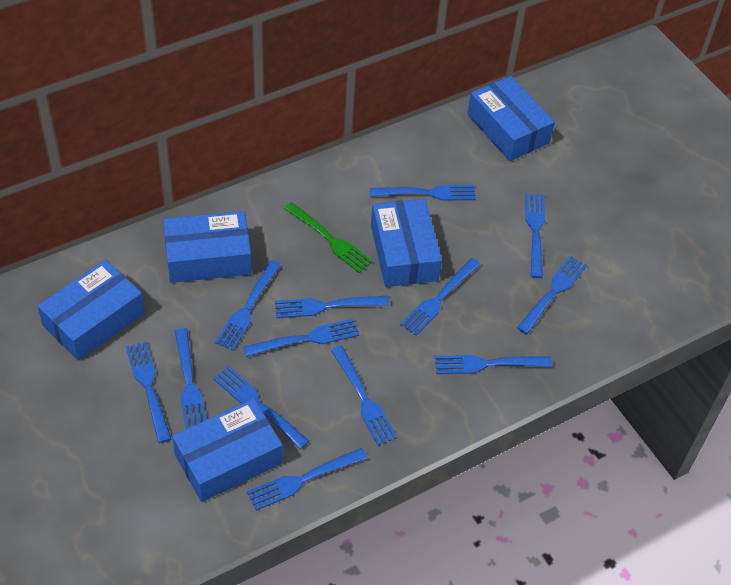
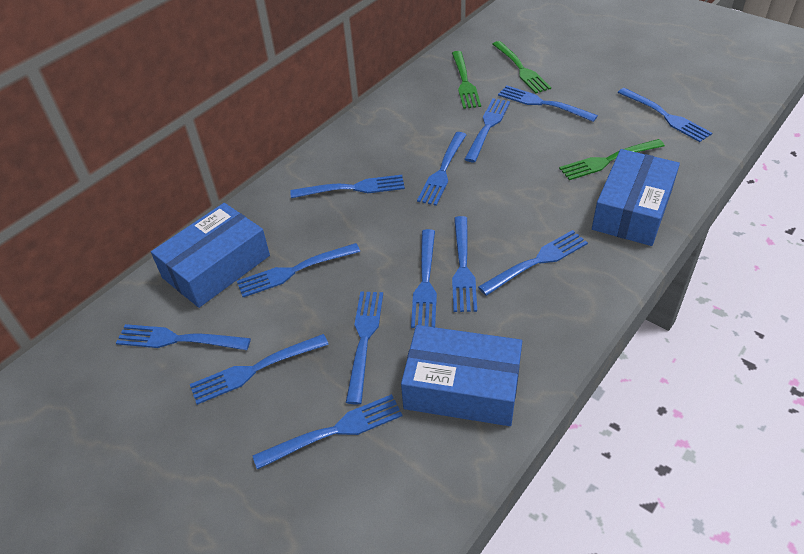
blue box: [38,260,145,361] [163,211,252,283] [172,398,283,502] [371,198,442,287] [467,76,555,161] = 5 -> [151,203,270,308] [401,325,522,426] [592,149,680,246] = 3
green fork: [284,202,373,273] = 1 -> [452,51,481,109] [493,41,551,93] [559,139,665,180] = 3

